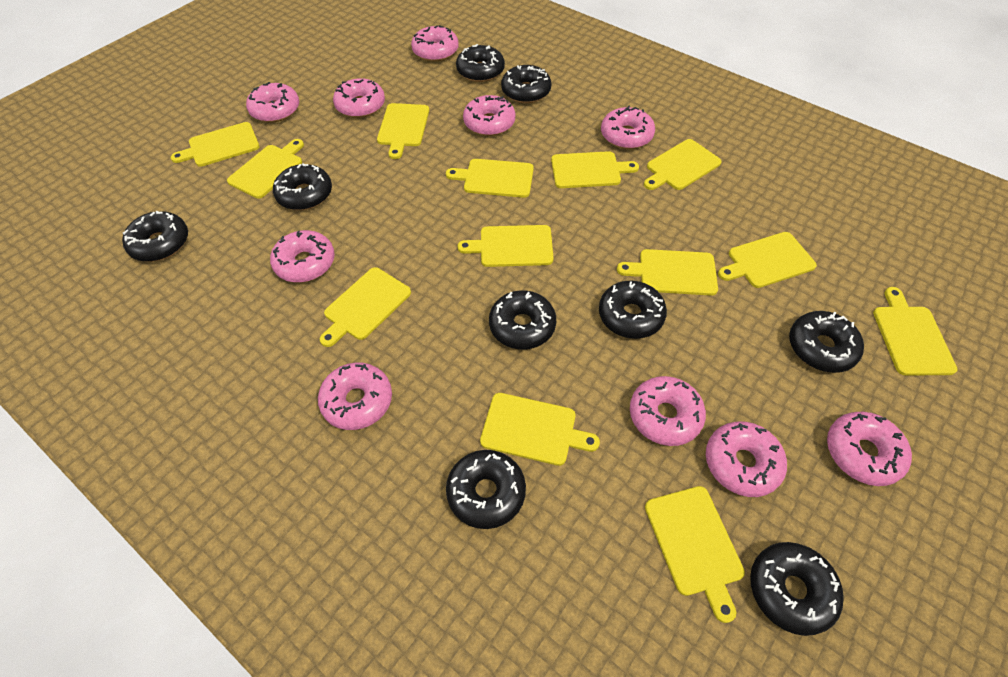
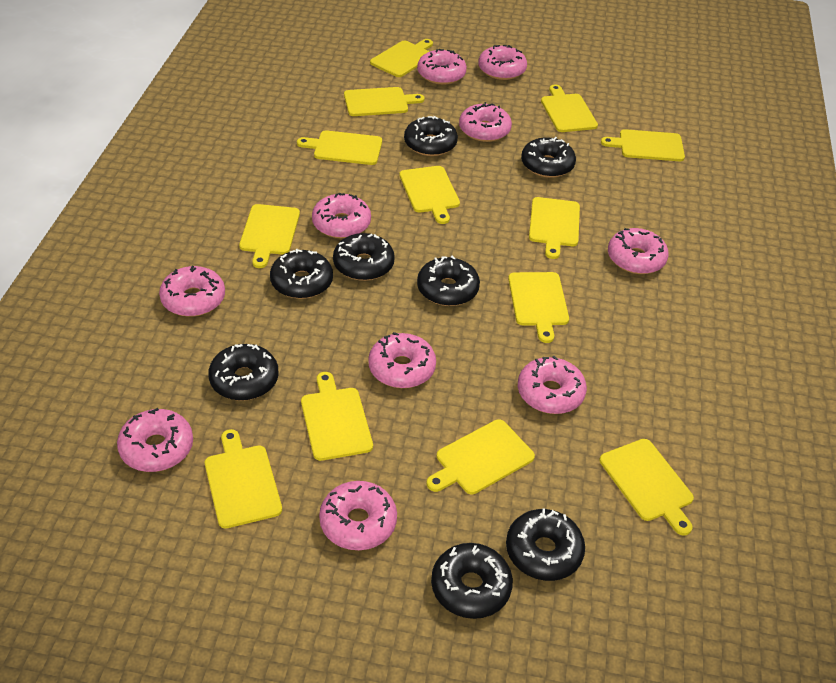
black donut: [122,211,188,262] [273,163,332,210] [446,450,526,529] [456,44,505,82] [489,290,556,349] [501,65,551,103] [599,281,667,339] [750,542,844,636] [789,311,864,373] = 9 -> [208,344,279,401] [270,249,333,299] [333,233,395,281] [404,116,458,156] [417,256,480,306] [431,543,513,619] [506,508,585,581] [521,137,576,178] = 8

